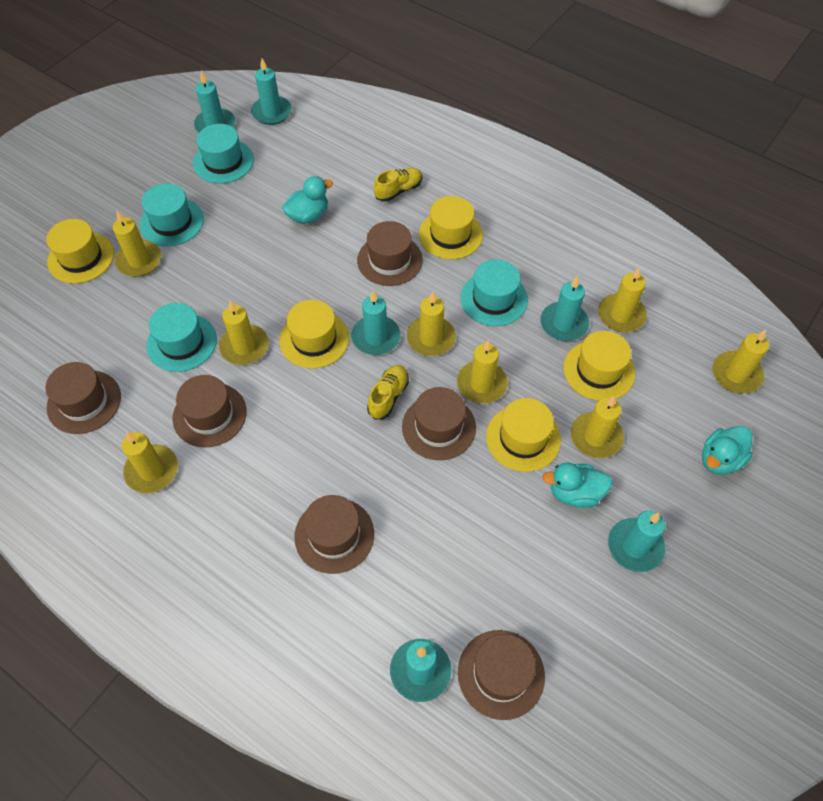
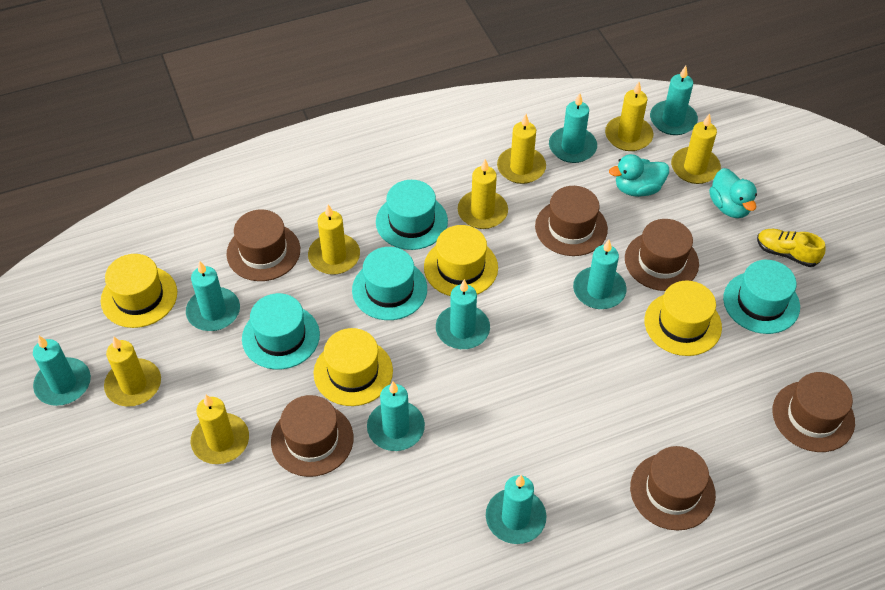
turquoise candle: [194,71,235,132] [251,58,292,125] [351,291,401,355] [390,639,451,702] [540,276,589,341] [608,511,665,572] = 6 -> [33,336,91,406] [186,261,240,331] [367,381,425,451] [436,279,490,349] [486,475,546,544] [549,93,597,163] [573,240,627,309] [650,66,698,135] = 8
turquoise duck: [282,176,333,224] [542,462,612,508] [702,426,753,475] = 3 -> [609,154,669,197] [709,168,757,218] = 2
yellow candle: [113,211,161,277] [121,431,178,493] [219,301,269,365] [407,292,456,356] [457,340,508,404] [571,396,624,459] [598,267,647,332] [713,329,769,394] = 8 -> [104,337,161,407] [191,395,249,464] [308,204,360,275] [458,159,508,229] [497,114,546,184] [605,82,654,151] [671,114,721,184] = 7
yellow hat: [46,219,114,284] [280,300,349,369] [419,196,483,259] [486,398,561,472] [564,331,635,401] = 5 -> [101,254,177,328] [314,328,393,406] [424,225,498,296] [645,281,722,356] = 4
yellow shoe: [367,365,409,420] [374,168,422,202] = 2 -> [757,229,826,267] = 1

